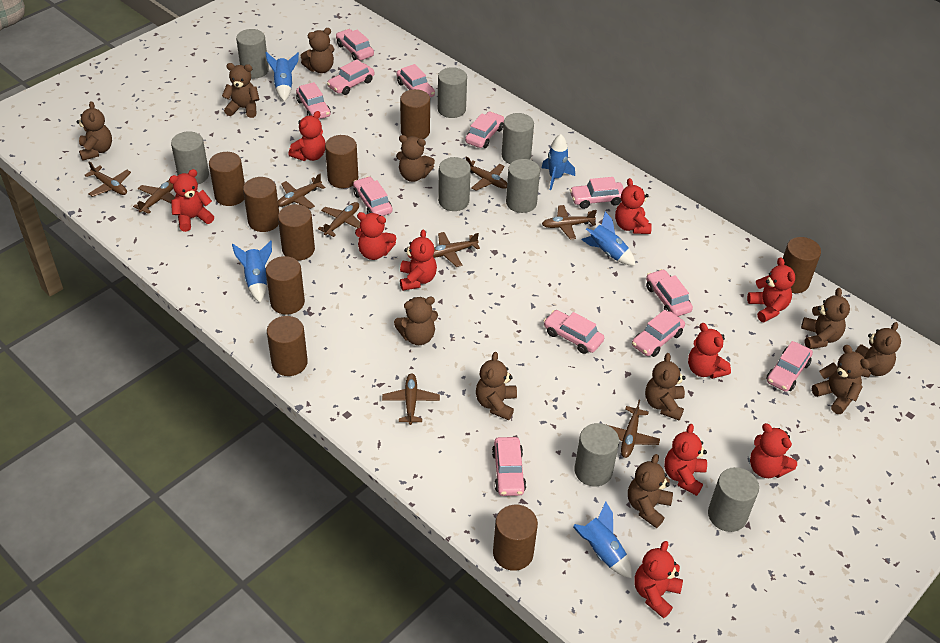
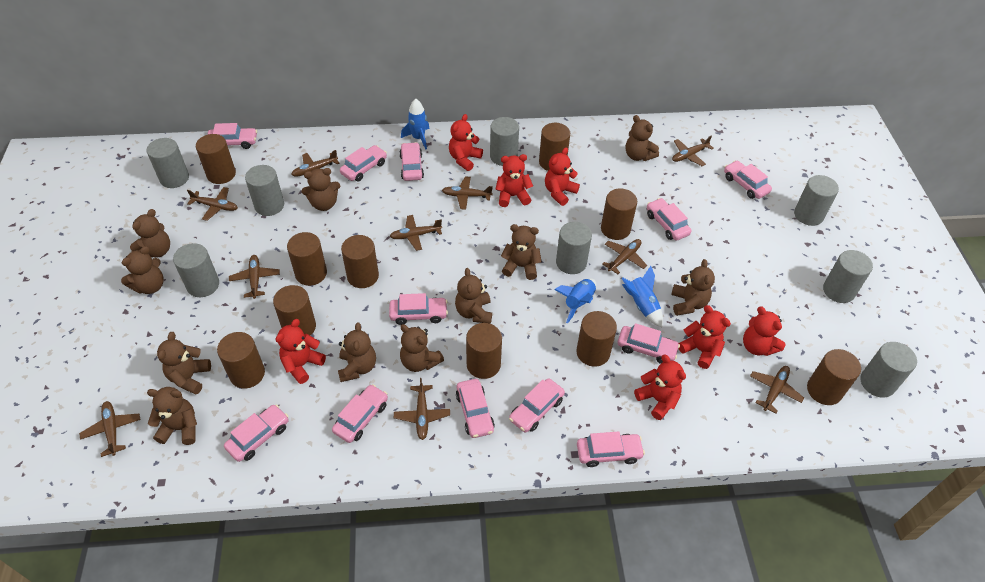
blue rocket: [232,241,272,302] [265,52,299,101] [542,134,575,190] [573,501,632,578] [581,212,636,266] = 5 -> [401,99,430,150] [554,278,596,324] [621,266,663,327] = 3
brown cylinder: [209,152,245,206] [243,177,279,232] [266,256,305,315] [267,316,308,376] [278,204,315,261] [325,135,358,188] [400,89,430,139] [493,505,538,571] [783,237,821,293] = 9 -> [196,134,236,184] [217,332,265,389] [273,285,316,336] [287,232,327,286] [341,235,379,288] [466,323,502,379] [539,123,570,171] [576,311,617,367] [601,189,637,240] [807,349,861,405] = 10
brown plane: [85,161,131,197] [133,180,175,214] [278,174,325,209] [318,202,360,237] [382,373,440,425] [433,232,480,267] [466,156,507,191] [542,205,597,239] [608,400,660,458] = 9 -> [79,401,141,457] [187,187,238,221] [229,255,280,299] [291,150,340,177] [390,215,442,251] [394,378,450,440] [442,176,493,210] [602,239,647,274] [672,136,714,166] [750,366,804,414] = 10
red teddy bear: [169,169,214,232] [288,111,326,161] [355,212,396,260] [400,229,437,291] [615,178,652,234] [635,541,683,618] [664,424,707,496] [688,323,731,379] [747,258,795,322] [750,423,797,478] = 10 -> [276,319,326,384] [449,114,483,171] [495,154,533,207] [545,147,580,206] [634,355,686,420] [678,305,731,369] [743,306,786,356] = 7

